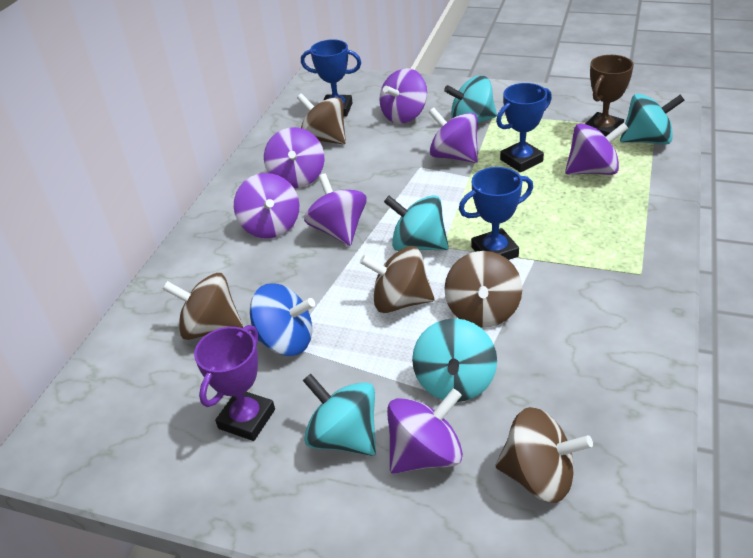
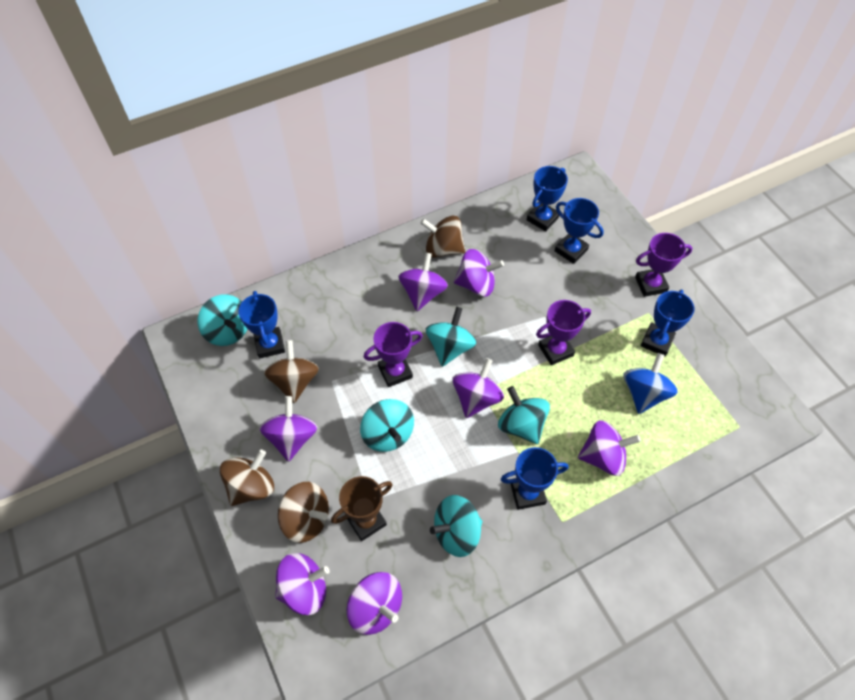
blue trophy: [301,39,361,117] [459,167,533,260] [496,83,552,172] = 3 -> [238,291,285,359] [501,447,568,510] [527,166,568,231] [555,198,604,264] [641,289,694,357] = 5
brown spinning top: [162,273,243,340] [297,93,346,144] [360,246,435,313] [444,251,522,328] [495,407,593,503] = 5 -> [220,450,274,506] [264,340,319,403] [278,482,329,543] [420,215,465,258] = 4
purple trophy: [194,325,275,441] = 1 -> [364,322,423,387] [536,300,591,365] [635,233,692,297] = 3

